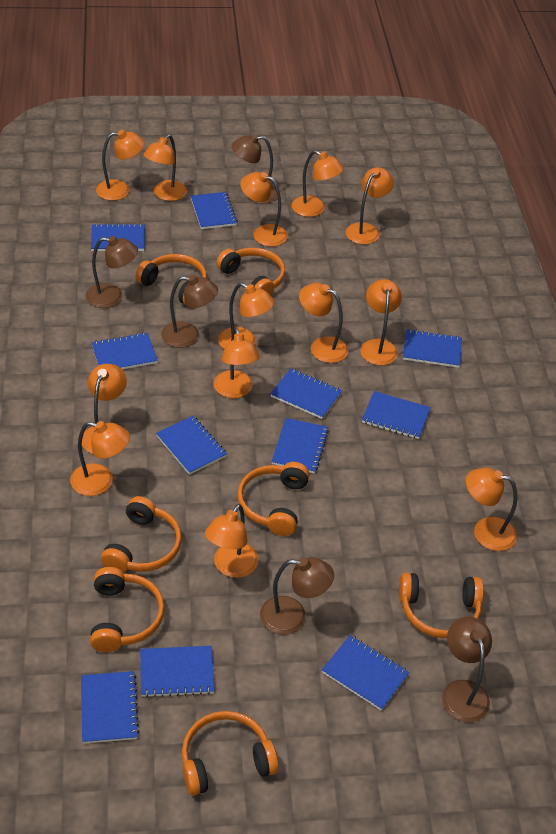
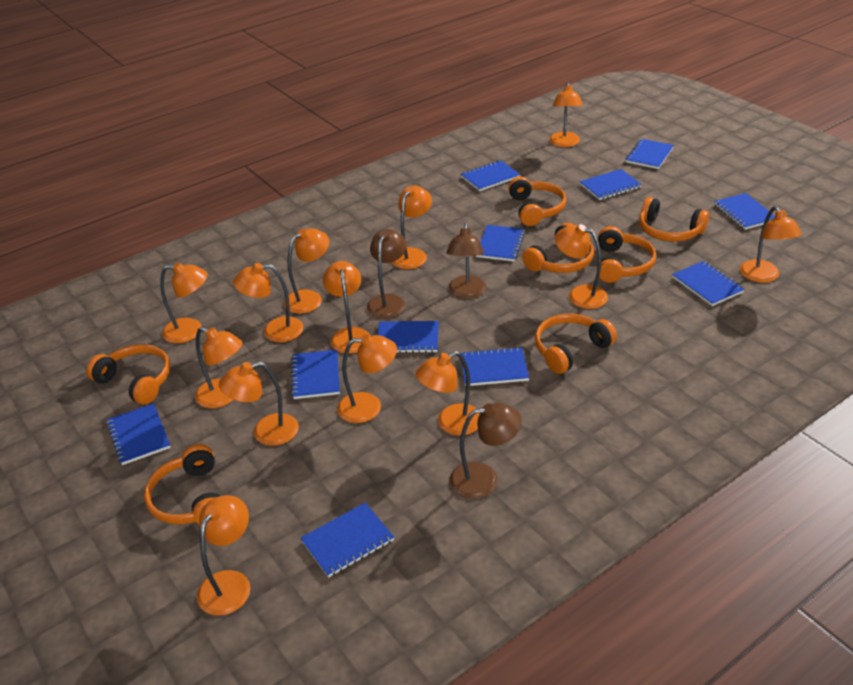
brown lamp: [85,236,138,308] [161,275,218,348] [232,134,277,204] [260,557,334,635] [442,617,492,722] = 5 -> [367,229,406,318] [447,223,486,299] [450,403,522,499] = 3

